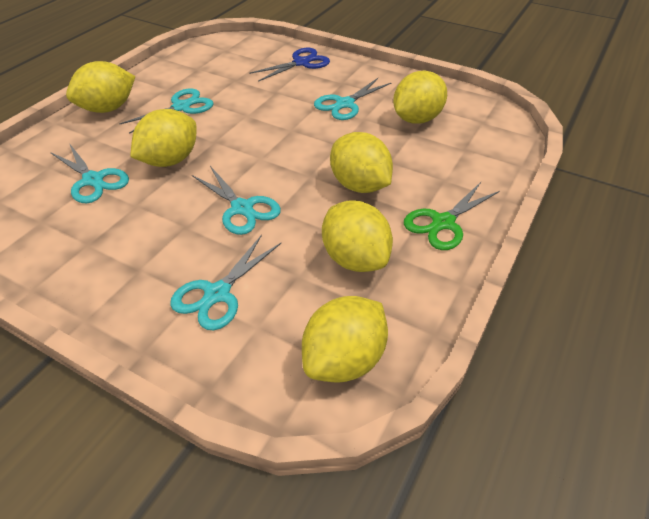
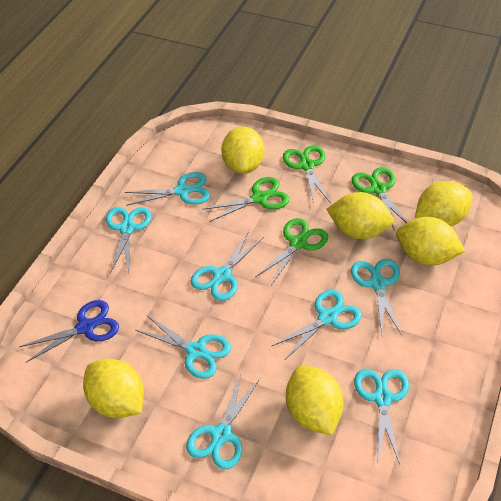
green scissors: [404,182,500,250] = 1 -> [203,177,289,222] [255,218,329,287] [283,145,331,204] [352,167,408,231] = 4
turquoise scissors: [50,143,129,203] [119,88,213,134] [170,235,281,330] [192,166,281,235] [314,78,391,120] = 5 -> [106,207,151,274] [125,172,210,206] [135,315,231,379] [186,374,260,469] [191,231,264,301] [272,290,362,360] [351,259,402,335] [354,369,409,464] = 8

